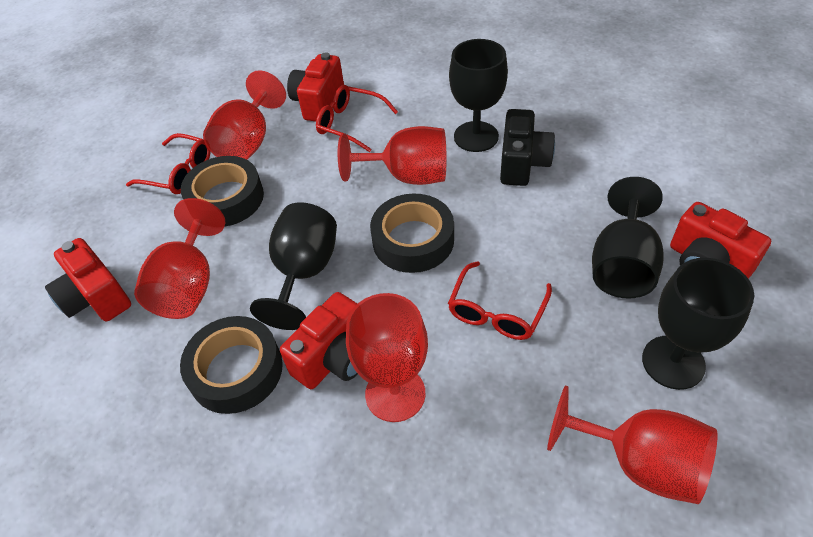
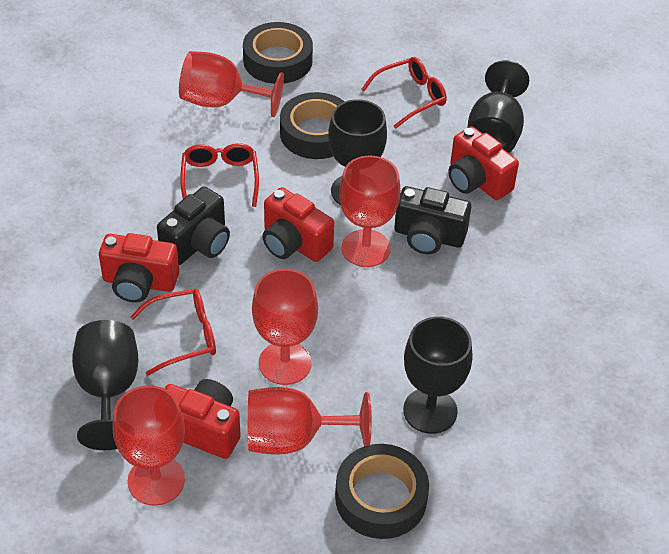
black camera: [500,109,555,186] = 1 -> [157,187,230,265] [395,186,471,254] = 2

